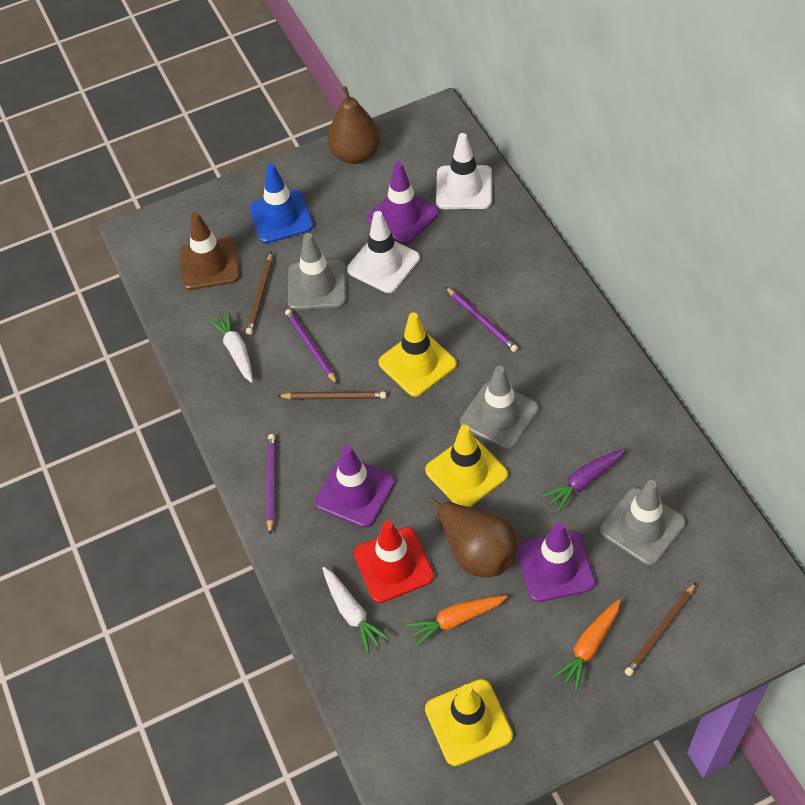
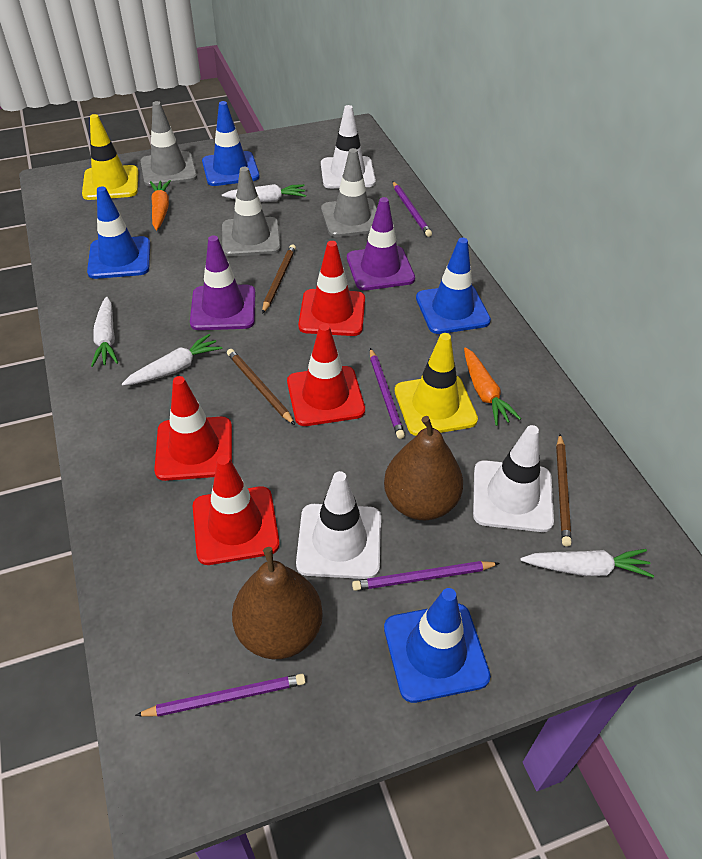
blue traffic cone: [249,163,314,243] = 1 -> [87,186,150,279] [202,101,260,186] [384,588,491,703] [416,238,491,334] = 4
brown traffic cone: [180,212,240,290] = 1 -> none = 0
purple carrot: [542,449,625,513] = 1 -> none = 0
purple pencil: [267,434,275,534] [285,309,338,385] [446,287,518,352] = 3 -> [135,674,306,717] [352,561,500,591] [370,348,405,439] [393,182,432,237] = 4
purple traffic cone: [315,445,395,528] [367,162,439,244] [517,522,595,602] = 3 -> [190,235,255,330] [347,197,415,290] = 2
red traffic cone: [354,521,434,603] = 1 -> [154,376,232,481] [193,455,280,565] [287,323,365,426] [298,241,365,336] = 4
white carrot: [208,311,253,383] [322,567,390,654] = 2 -> [91,297,118,367] [122,334,222,386] [222,184,306,202] [521,549,654,578] = 4
white traffic cone: [347,211,420,293] [436,133,492,209] = 2 -> [296,471,381,579] [321,105,376,189] [473,425,554,532] = 3
yellow traffic cone: [379,313,457,397] [425,425,508,507] [425,679,513,766] = 3 -> [82,114,138,200] [395,333,478,436] = 2

